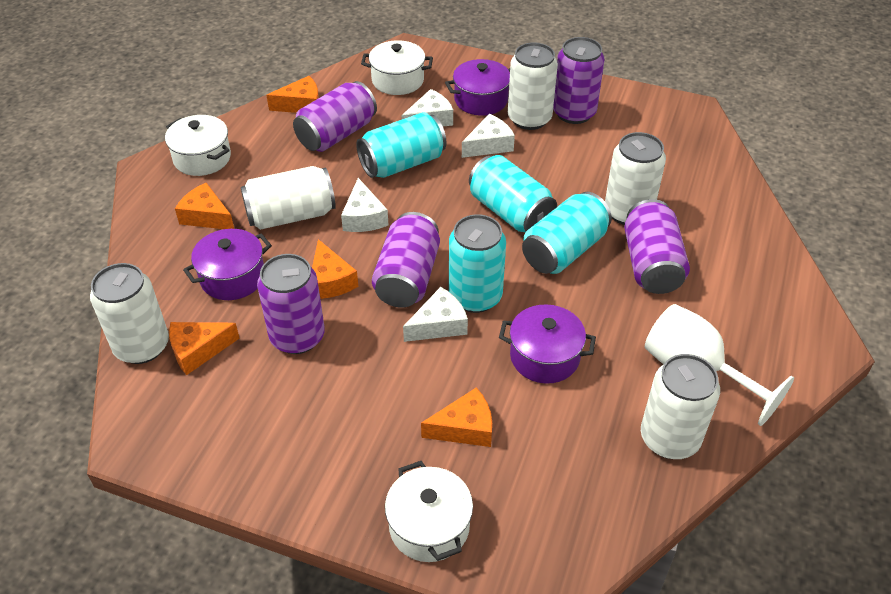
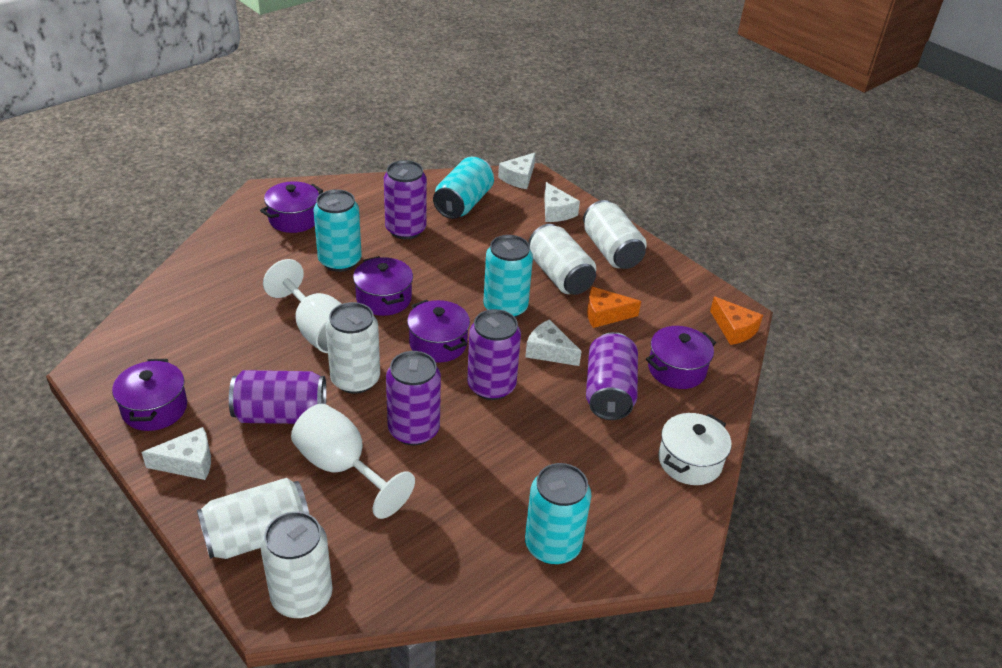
orange cheese: [169,322,240,375] [175,183,234,229] [267,76,319,113] [312,239,359,299] [421,387,492,447] = 5 -> [587,287,641,328] [710,297,763,345] = 2
purple pot: [183,229,272,300] [445,59,510,116] [499,304,596,384] = 3 -> [112,359,187,431] [260,181,323,233] [353,256,413,316] [407,300,470,362] [646,326,717,389] = 5
white goblet: [645,304,794,426] = 1 -> [263,259,341,353] [291,404,415,519] = 2
white pot: [165,115,231,176] [361,40,433,95] [385,461,473,562] = 3 -> [658,413,732,485] = 1

